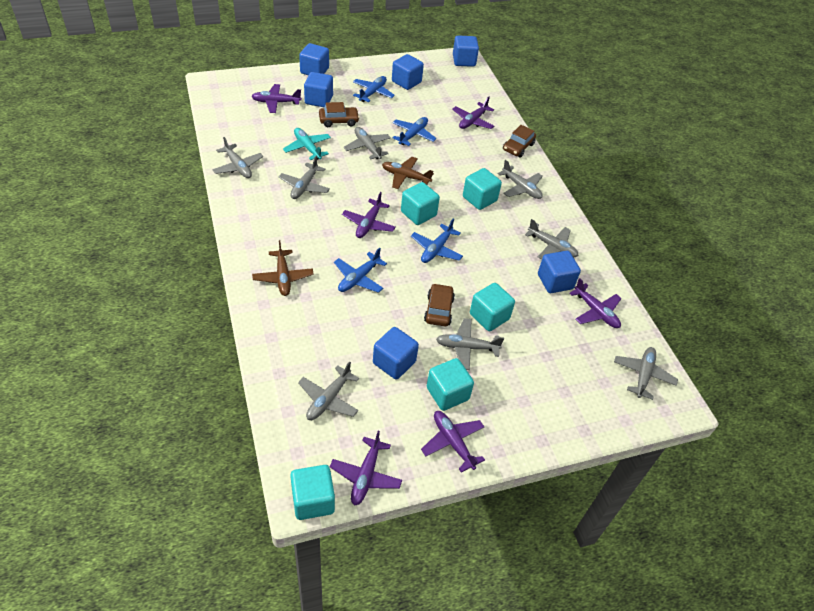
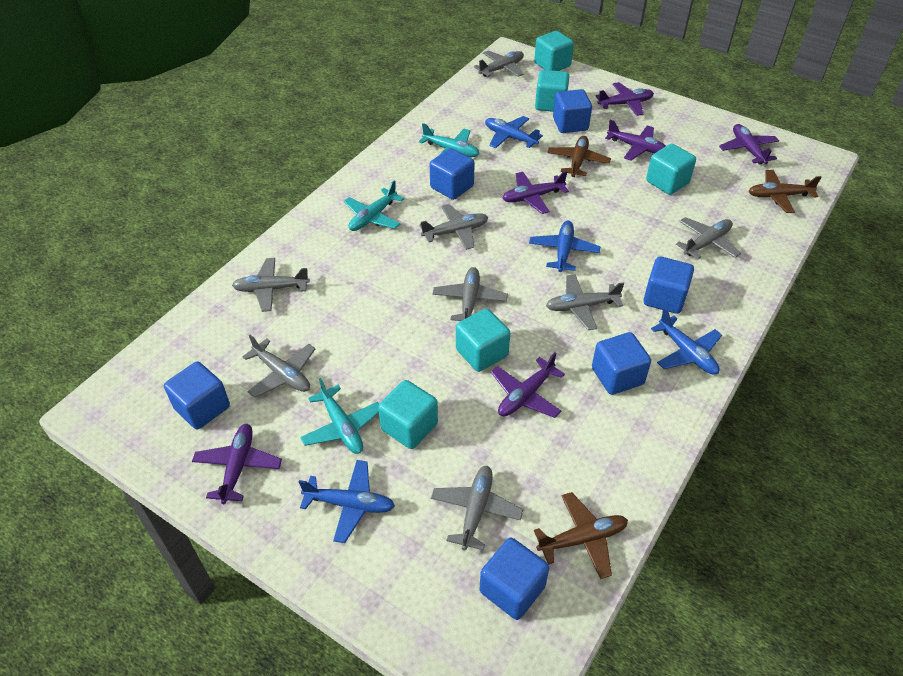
brown car: [319,102,360,127] [424,283,455,326] [503,125,536,157] = 3 -> none = 0
brown plane: [252,240,314,296] [382,157,434,189] = 2 -> [534,492,628,579] [547,136,611,177] [749,170,822,213] = 3
turquoise plane: [283,128,331,160] = 1 -> [300,378,379,454] [344,180,404,231] [419,123,479,157] = 3

